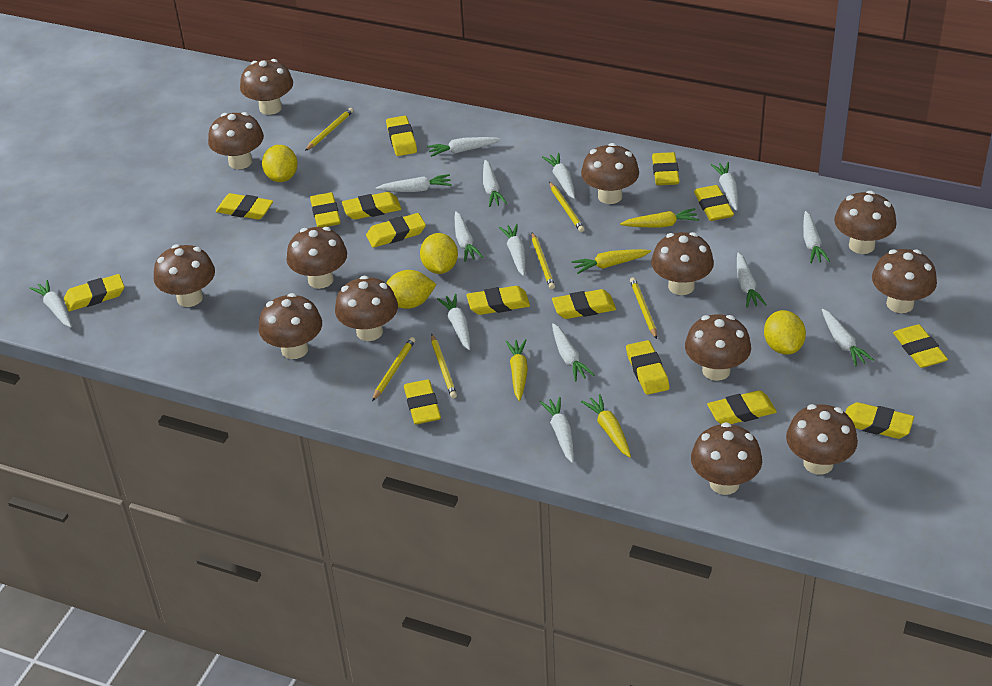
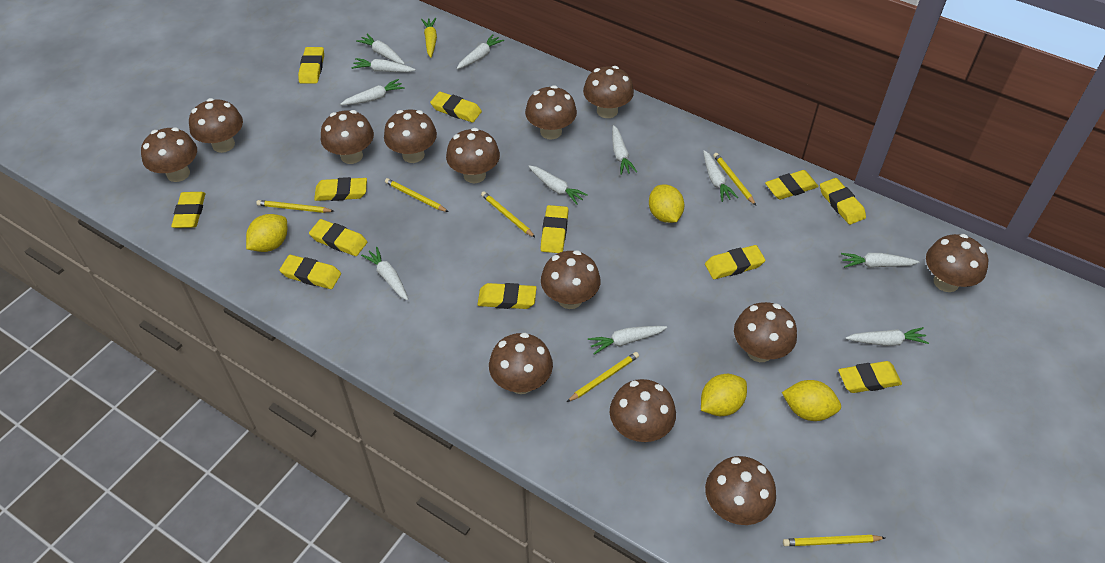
white carrot: [30,280,72,328] [376,174,452,192] [427,137,501,157] [437,294,470,350] [455,211,484,262] [483,160,508,207] [499,224,526,276] [540,397,574,463] [542,153,575,199] [552,323,595,381] [711,162,738,211] [737,252,767,308] [803,211,830,263] [822,309,874,367] = 14 -> [340,79,405,105] [351,58,416,72] [356,34,405,64] [361,247,408,300] [456,34,504,69] [528,166,588,205] [588,326,667,355] [612,125,637,175] [703,150,738,202] [841,253,919,268] [846,327,929,346] = 11
yellow carrot: [506,339,528,401] [571,249,651,274] [581,394,631,457] [620,208,699,228] = 4 -> [421,18,437,58] = 1
yellow eraser: [64,274,124,311] [216,193,273,219] [310,192,341,227] [342,192,401,220] [366,213,426,248] [386,116,417,156] [404,379,441,424] [466,286,530,315] [552,289,616,319] [626,340,670,395] [652,152,680,185] [694,185,734,221] [707,390,777,424] [845,402,914,439] [893,324,948,368] = 15 -> [171,192,205,228] [279,255,341,289] [298,47,324,83] [309,219,367,256] [314,177,367,201] [430,91,482,123] [477,283,537,309] [541,205,568,253] [705,245,765,279] [765,170,819,200] [820,178,866,225] [838,361,902,393] = 12

